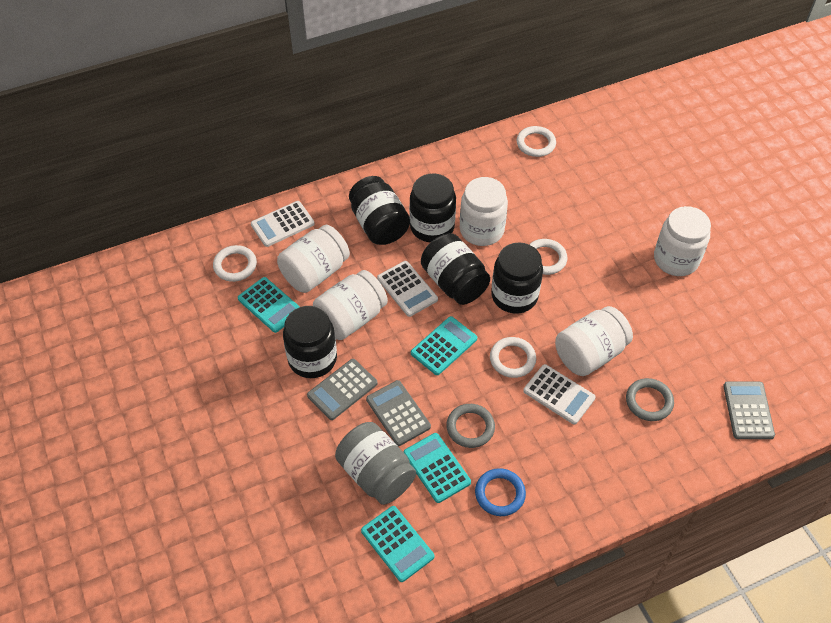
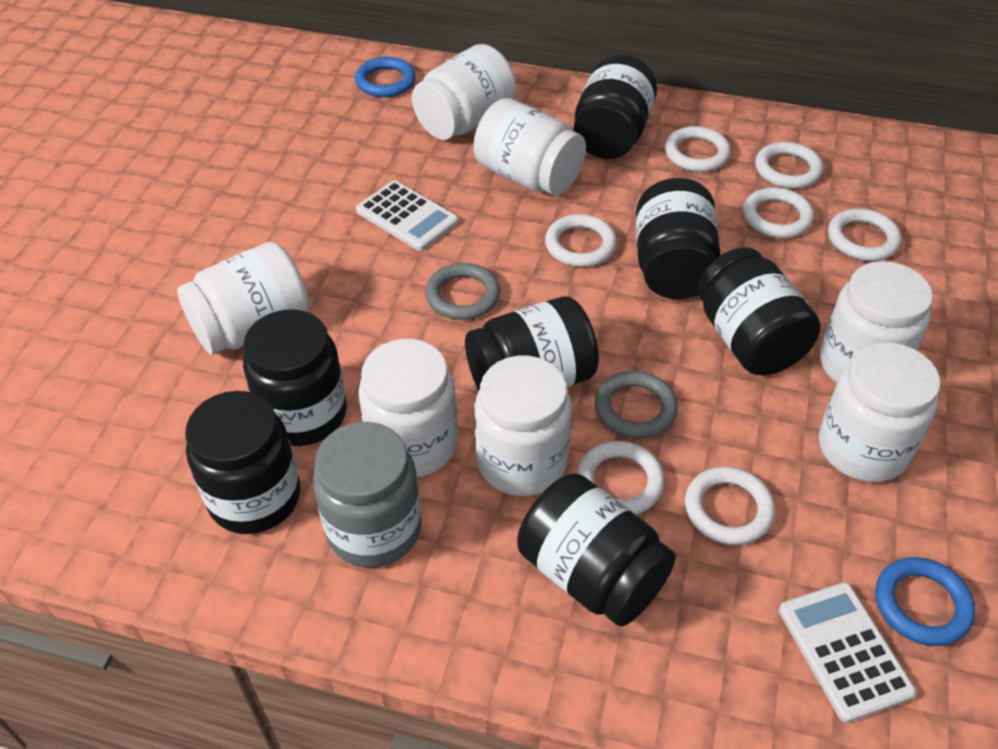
black jar: [283,306,337,378] [349,176,410,245] [409,174,456,242] [421,233,490,305] [491,242,543,313] = 5 -> [185,391,300,534] [243,309,347,446] [465,296,599,391] [517,473,676,627] [574,55,657,159] [636,178,720,299] [697,247,821,375] = 7
blue ring: [475,468,526,516] = 1 -> [355,57,416,97] [876,557,975,646] = 2
grey calculator: [307,359,378,420] [366,380,431,446] [723,381,775,439] = 3 -> none = 0
turquoise calculator: [238,277,300,333] [361,506,434,582] [403,433,471,503] [411,316,477,375] = 4 -> none = 0
white calculator: [251,201,315,247] [377,261,438,317] [523,364,596,424] = 3 -> [356,180,459,251] [779,582,916,723] = 2
white jar: [277,225,350,293] [313,270,388,340] [460,177,508,246] [555,306,633,376] [654,206,711,276] = 5 -> [177,242,310,355] [358,339,458,477] [412,44,516,140] [474,98,586,195] [474,356,572,496] [819,342,940,482] [820,261,933,383] = 7
white ring: [213,245,257,282] [490,337,536,378] [516,126,556,157] [529,239,567,275] = 4 -> [545,214,617,267] [577,441,665,515] [665,126,731,172] [685,467,775,545] [743,187,814,238] [755,142,823,189] [828,208,902,261] = 7

